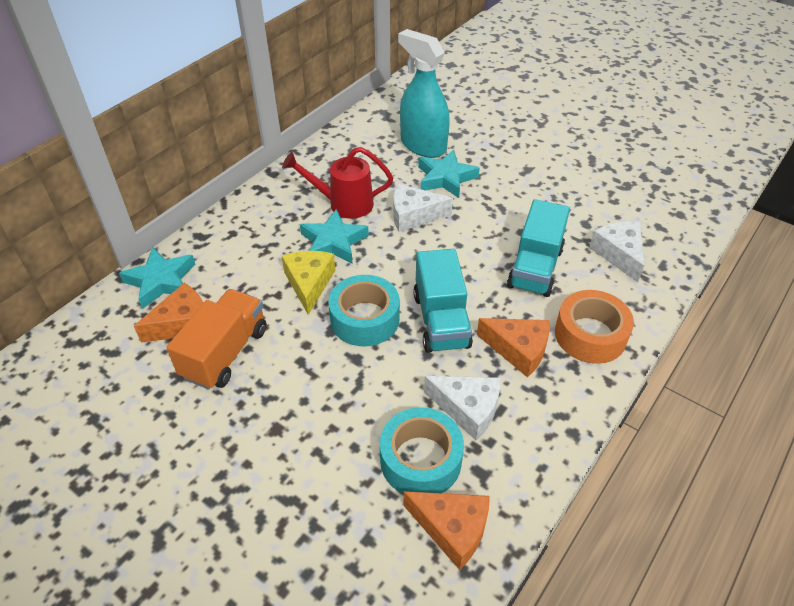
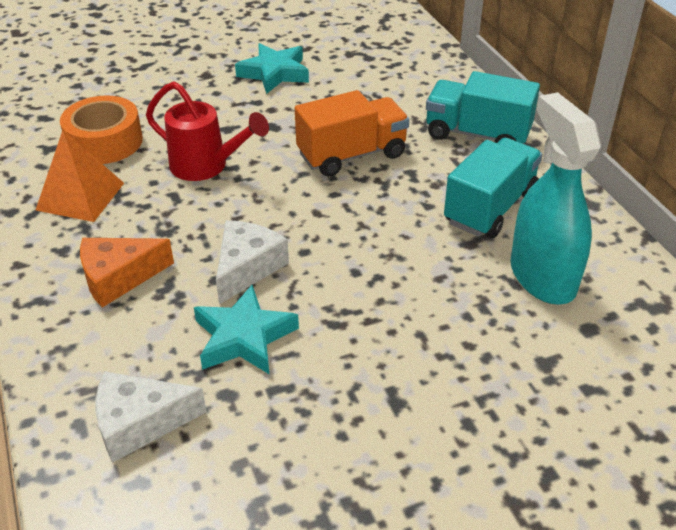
orange cheese: [134,283,203,343] [404,491,490,570] [477,318,550,378] = 3 -> [80,238,174,308] = 1
orange pyramid: none = 0 -> [36,130,124,222] = 1
turquoise star: [119,247,196,309] [300,209,369,264] [418,150,480,198] = 3 -> [194,285,299,374] [235,43,309,94] = 2
turquoise tape: [328,275,400,347] [380,407,464,494] = 2 -> none = 0
white cheese: [393,184,453,232] [424,376,500,440] [589,222,644,282] = 3 -> [96,371,207,463] [216,220,289,304] = 2
yellow cheese: [282,251,335,315] = 1 -> none = 0

